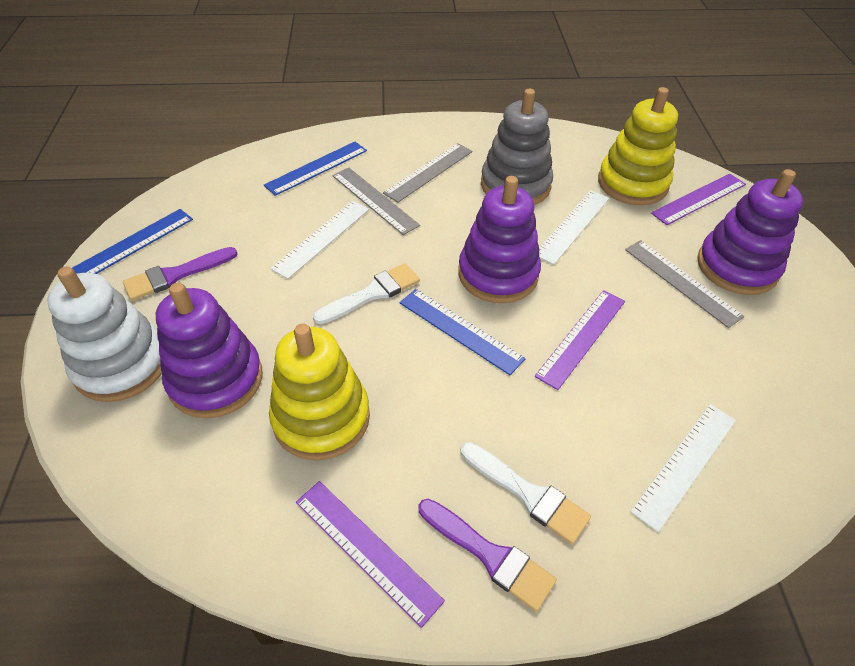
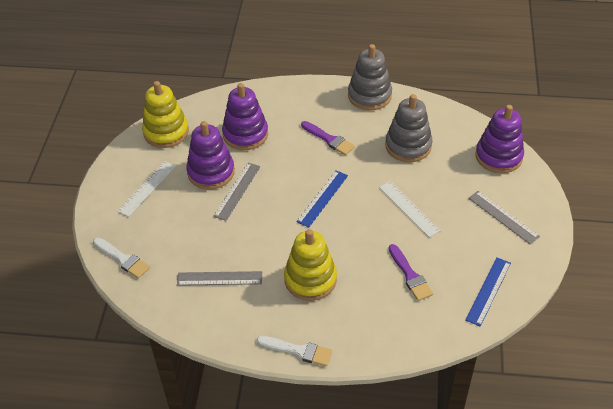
blue ruler: [72,209,193,274] [264,142,367,196] [400,289,525,375] = 3 -> [296,170,348,227] [465,257,511,326] = 2
grey stacking toy: [481,89,553,205] = 1 -> [348,44,392,110] [385,94,433,162] = 2
purple ruler: [296,481,445,628] [535,290,625,390] [651,174,746,225] = 3 -> none = 0
white ruler: [270,201,369,279] [539,190,609,265] [630,404,736,532] = 3 -> [117,161,175,217] [379,181,441,237] = 2
white stacking toy: [47,266,162,402] = 1 -> none = 0

